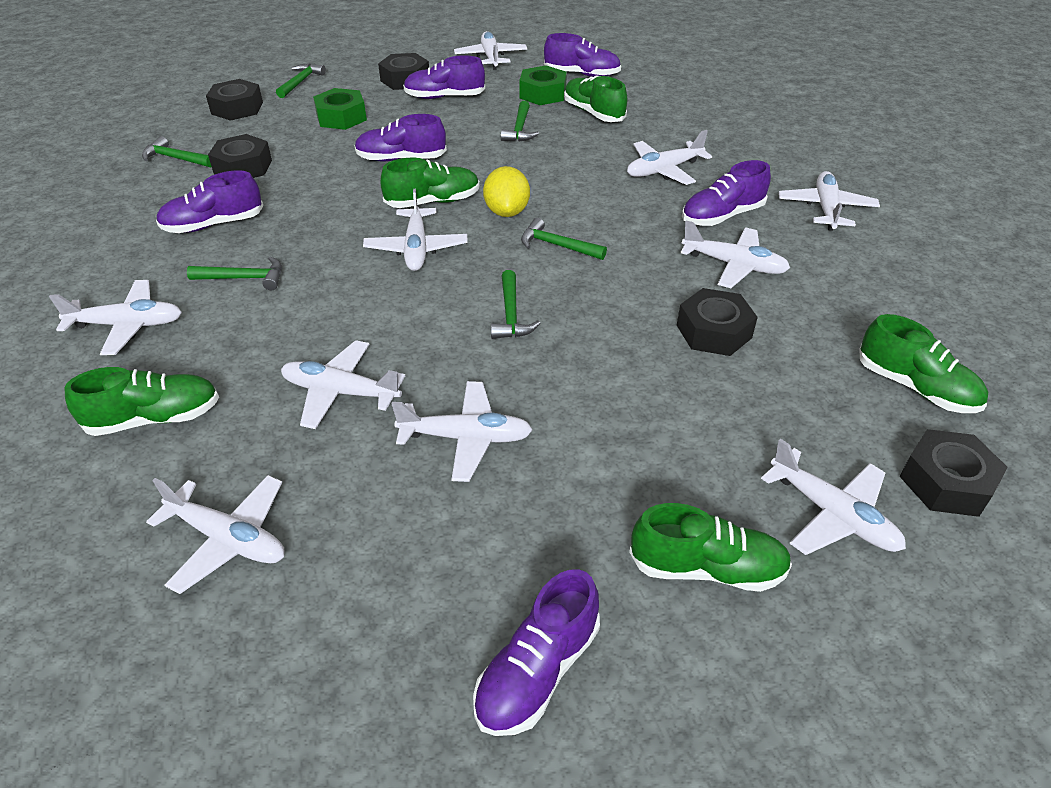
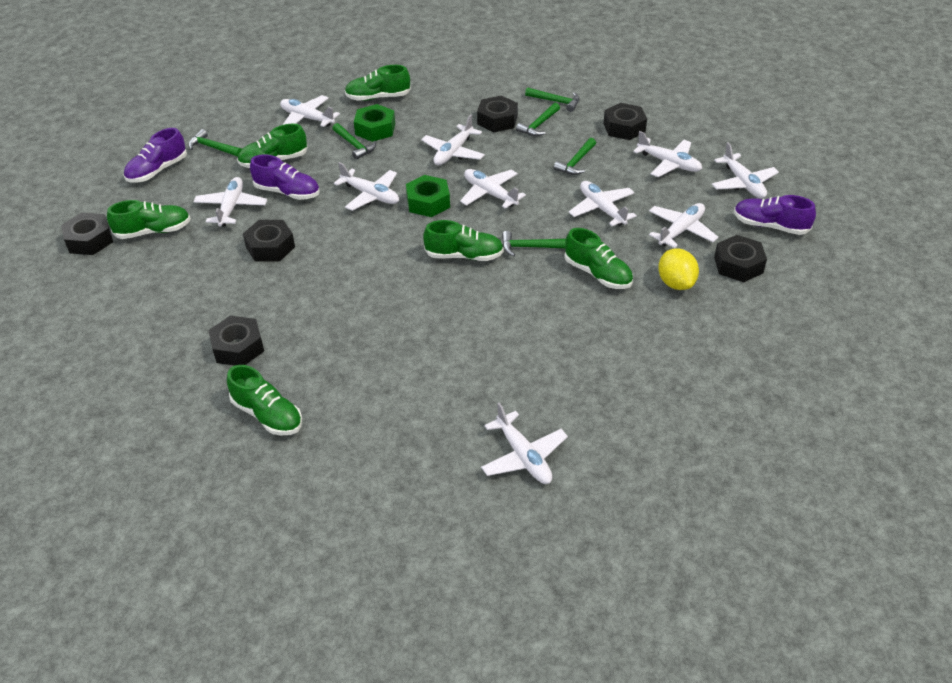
black nut: [206,79,263,121] [208,134,272,178] [378,53,429,90] [677,288,758,356] [900,429,1008,517] = 5 -> [61,213,113,255] [208,316,264,365] [243,220,295,262] [477,96,518,132] [603,103,647,140] [714,235,767,282] = 6
green shoe: [64,367,219,436] [381,158,480,208] [564,75,627,122] [629,503,792,592] [859,314,988,413] = 5 -> [107,200,191,239] [227,365,302,436] [237,124,308,168] [345,65,411,101] [423,220,504,261] [564,228,633,289] = 6
purple shoe: [156,170,263,233] [355,114,447,162] [403,55,485,99] [473,569,600,736] [544,33,621,77] [682,160,771,226] = 6 -> [124,128,187,183] [250,155,320,200] [734,195,816,235] = 3

